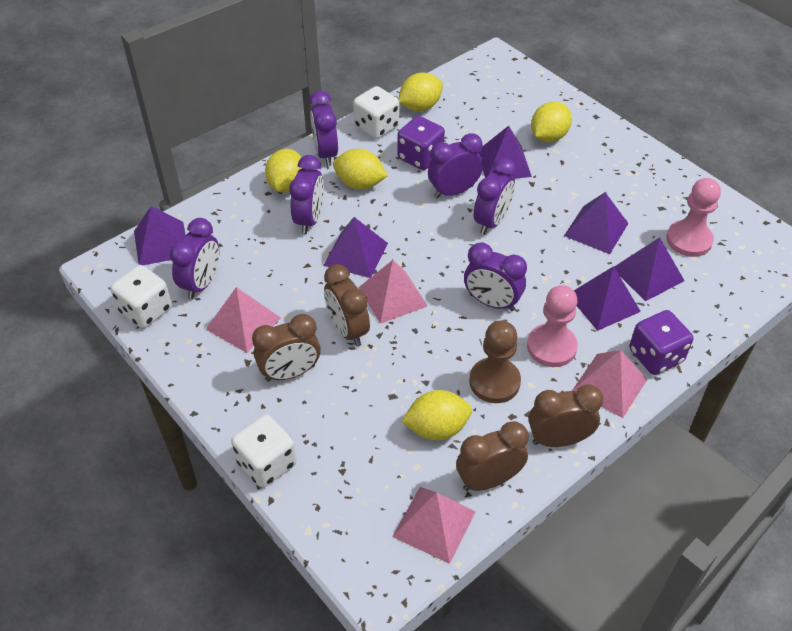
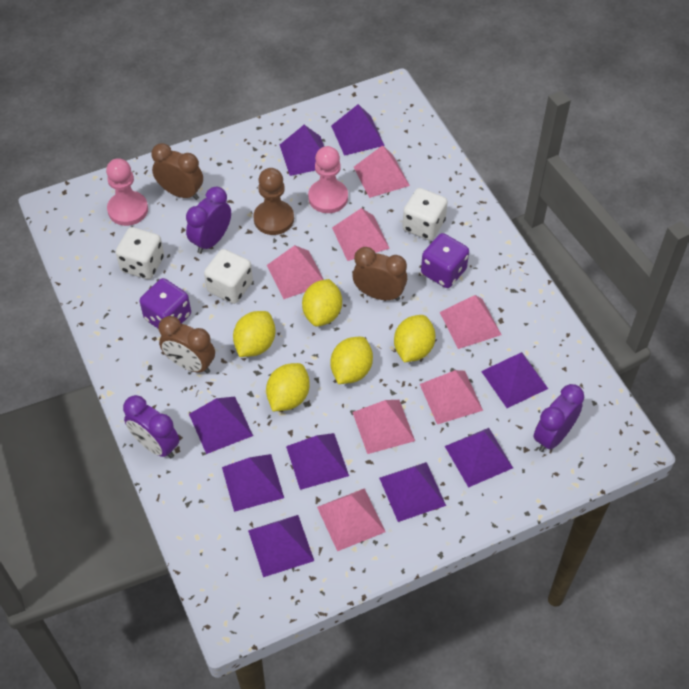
brown clock: [252,314,320,382] [324,264,370,347] [456,421,528,491] [529,385,603,447] = 4 -> [151,143,203,200] [158,316,215,374] [352,247,407,301] = 3
pink pyramid: [206,287,281,353] [359,260,428,324] [392,487,476,564] [572,350,648,418] = 4 -> [267,245,324,299] [317,488,386,551] [332,208,390,261] [352,400,415,454] [354,145,410,198] [420,370,483,424] [440,295,502,349] = 7
purple clock: [170,218,219,300] [289,155,324,234] [309,91,338,166] [428,133,483,198] [464,242,527,311] [474,158,516,235] = 6 -> [123,395,180,458] [186,187,231,254] [534,384,584,452] = 3
purple pyramid: [134,206,186,265] [323,217,388,278] [478,126,532,179] [564,192,629,254] [574,266,641,331] [614,237,685,301] = 6 -> [189,396,253,454] [222,454,284,512] [248,515,314,577] [280,125,324,176] [286,433,349,490] [331,104,385,156] [379,462,446,522] [445,428,513,488] [481,352,548,408] = 9

